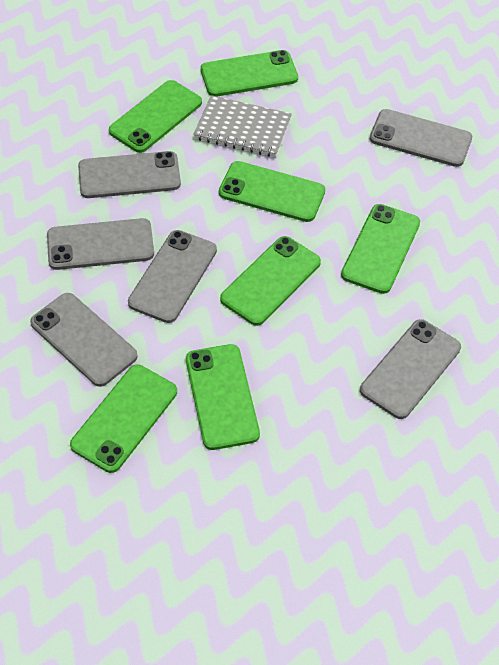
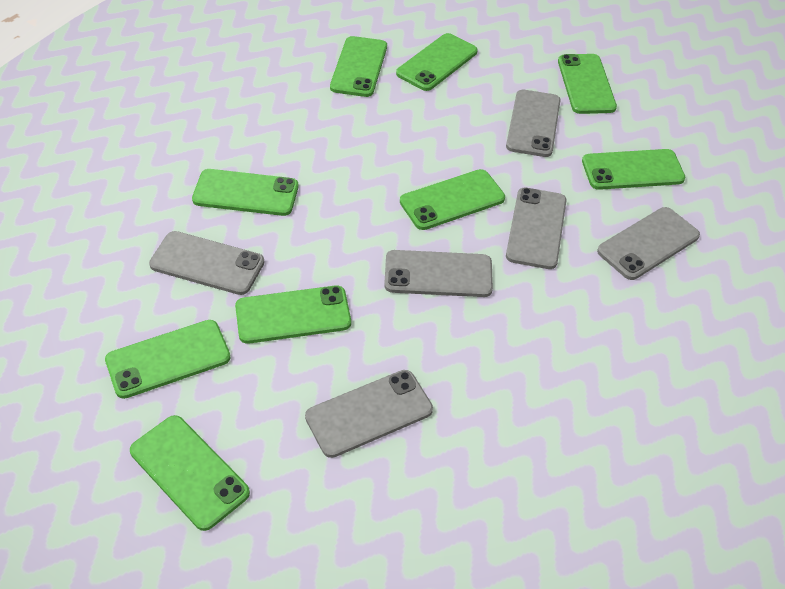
green phone: [70,365,177,473] [109,80,202,153] [186,344,260,450] [201,50,298,97] [219,161,325,222] [220,236,321,326] [341,204,420,294] = 7 -> [105,320,231,399] [130,415,250,531] [192,169,299,216] [235,285,351,344] [330,36,387,97] [396,33,478,91] [400,169,505,230] [558,54,617,114] [582,149,685,190] = 9
grey notebook: [193,95,292,157] = 1 -> none = 0

